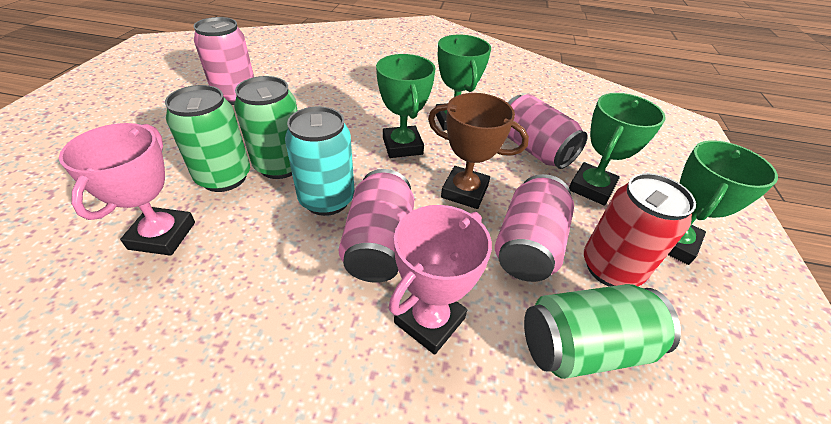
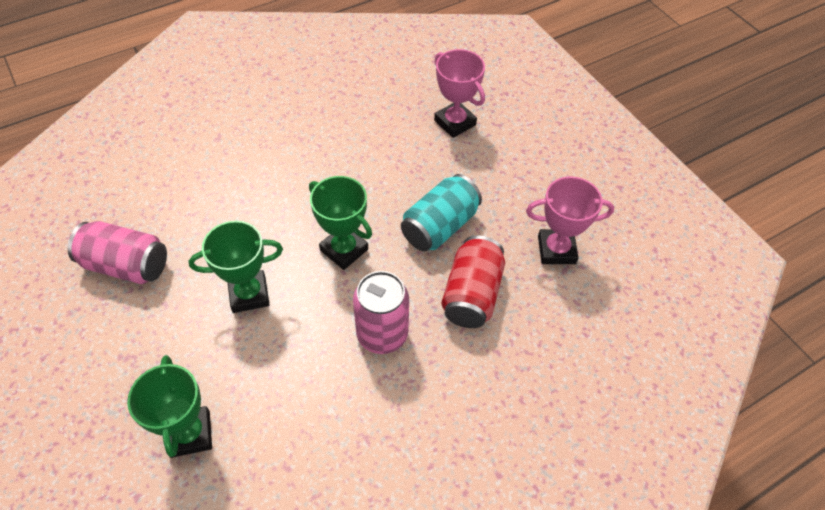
brown trophy: [428,93,529,209] = 1 -> none = 0
green can: [165,85,250,192] [234,76,298,179] [524,284,681,379] = 3 -> none = 0
green trophy: [376,54,436,158] [436,35,491,130] [569,93,666,205] [668,140,778,265] = 4 -> [127,355,212,458] [188,221,283,313] [309,176,372,270] = 3
pink can: [194,17,254,105] [338,169,414,283] [495,174,574,282] [507,94,588,169] = 4 -> [68,221,167,284] [353,271,409,354] = 2

